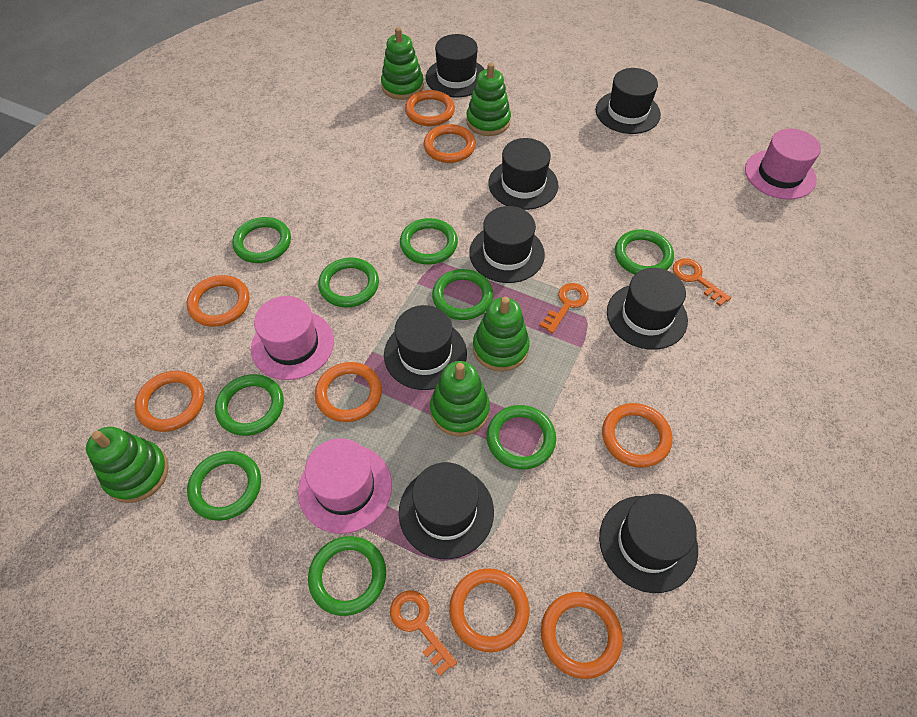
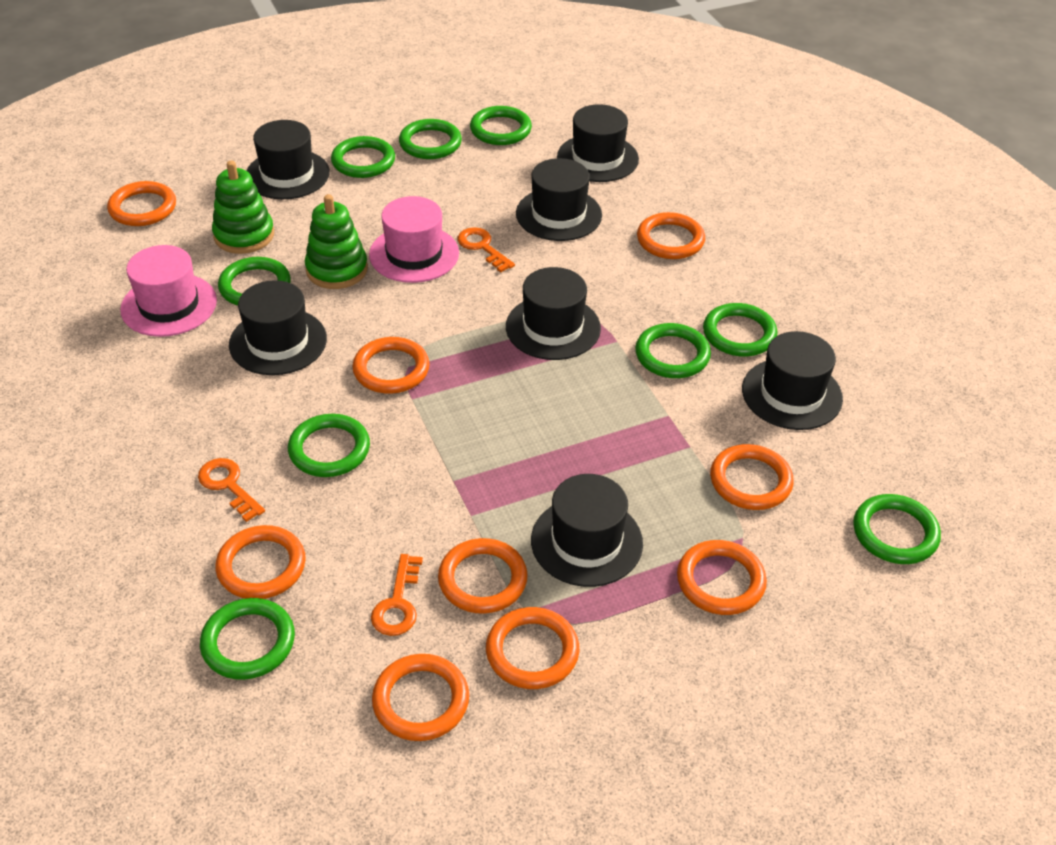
black hat: [384,305,467,390] [399,462,494,559] [426,34,485,97] [469,206,545,283] [488,138,559,210] [596,68,661,134] [599,494,698,593] [607,268,688,350] = 8 -> [229,280,327,375] [246,120,330,199] [506,267,601,360] [516,158,602,241] [531,474,643,587] [557,104,639,182] [742,331,843,430] = 7
green stacking toy: [86,427,169,503] [381,27,424,100] [430,361,490,436] [466,63,511,136] [473,297,530,372] = 5 -> [212,161,274,254] [305,194,368,289] = 2
orange ring: [135,371,204,432] [187,275,249,327] [315,362,382,422] [405,90,455,126] [424,124,476,163] [449,568,529,652] [541,592,623,679] [602,403,673,468] = 8 -> [107,181,176,226] [215,525,306,599] [352,337,429,394] [372,654,469,741] [438,538,527,614] [486,607,579,689] [637,212,705,259] [677,540,767,615] [710,444,794,510] = 9
pink hat: [251,296,334,380] [298,438,392,534] [745,129,821,200] = 3 -> [120,245,217,337] [369,196,459,283] = 2

